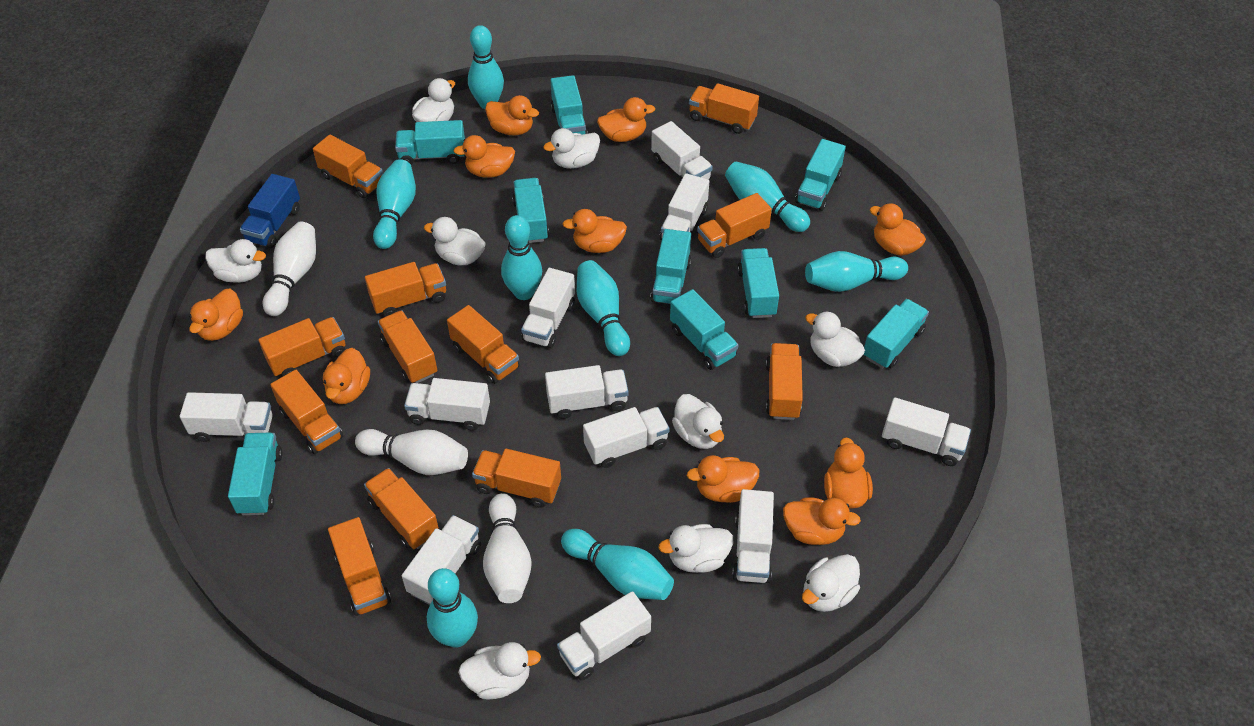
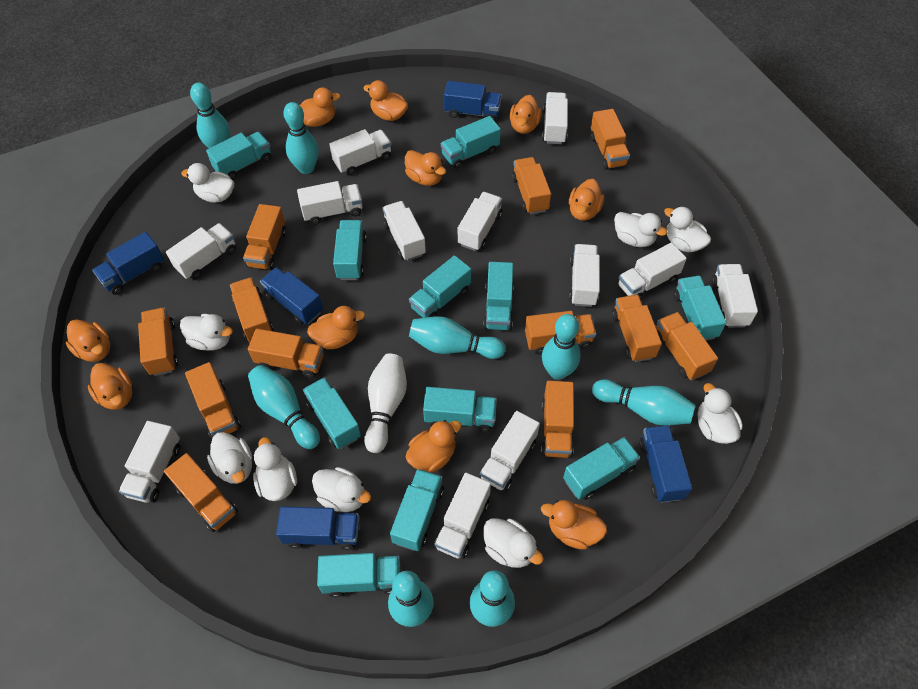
blue truck: [240,174,300,248] = 1 -> [92,232,164,295] [260,267,323,325] [276,506,360,550] [444,81,502,121] [639,425,692,503] = 5
turquoise truck: [228,433,283,515] [395,120,465,165] [512,178,549,243] [551,75,588,135] [650,229,691,304] [670,289,738,370] [737,248,779,318] [795,139,846,211] [863,299,929,369] = 9 -> [206,132,271,180] [303,377,361,449] [317,553,400,598] [333,220,366,280] [390,469,444,551] [409,255,471,318] [423,387,497,432] [441,116,501,169] [483,262,514,330] [563,437,640,500] [673,276,726,340] = 11
white bowling pin: [263,222,316,316] [355,429,468,475] [483,493,532,603] = 3 -> [364,354,407,453] = 1
white truck: [180,392,273,442] [402,515,481,605] [404,378,490,431] [521,268,575,348] [545,365,629,419] [557,591,651,681] [583,407,670,468] [651,121,713,180] [660,173,709,241] [732,489,774,583] [882,397,971,466] = 11 -> [119,421,181,503] [166,223,236,280] [297,181,362,225] [329,129,392,175] [383,201,426,261] [434,473,491,559] [458,192,503,251] [479,411,540,492] [542,92,568,144] [569,244,600,307] [618,243,687,299] [711,264,758,328] = 12

